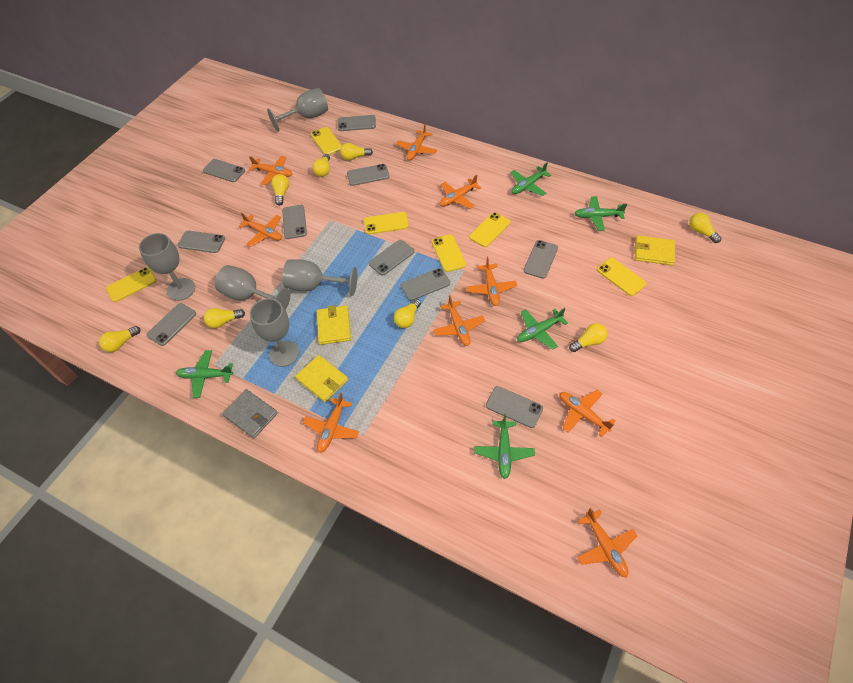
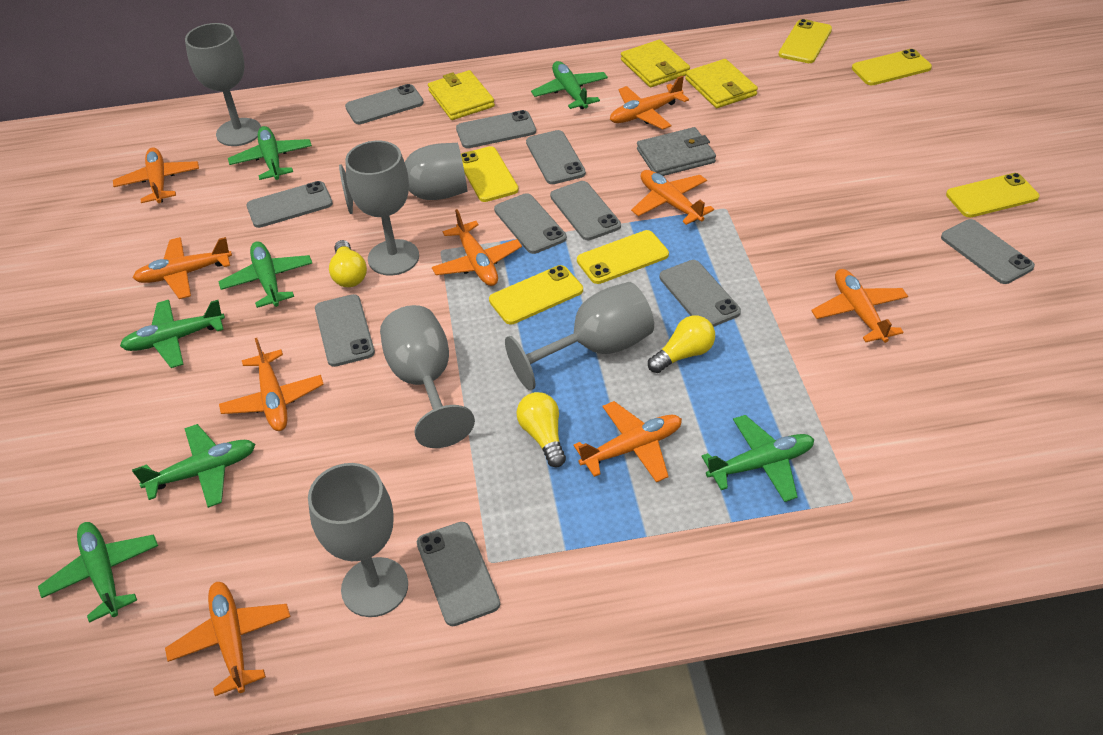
green plane: [176,350,233,398] [474,414,535,479] [510,162,551,196] [517,308,568,350] [574,196,627,231] = 5 -> [38,522,158,623] [120,300,225,368] [132,424,255,508] [218,241,312,308] [228,126,312,180] [531,61,608,109] [702,415,814,502] = 7
grey goblet: [139,233,195,301] [215,265,290,310] [250,298,299,367] [267,88,328,132] [282,259,357,296] = 5 -> [185,23,261,146] [308,463,408,617] [339,143,467,214] [345,141,419,275] [380,305,475,448] [505,282,654,391] = 6
yellow light bulb: [99,326,141,352] [204,308,245,329] [271,174,289,206] [312,154,330,177] [340,143,373,161] [394,299,421,328] [569,323,608,352] [689,213,721,243] = 8 -> [329,240,367,287] [517,392,566,467] [648,316,715,373] = 3

